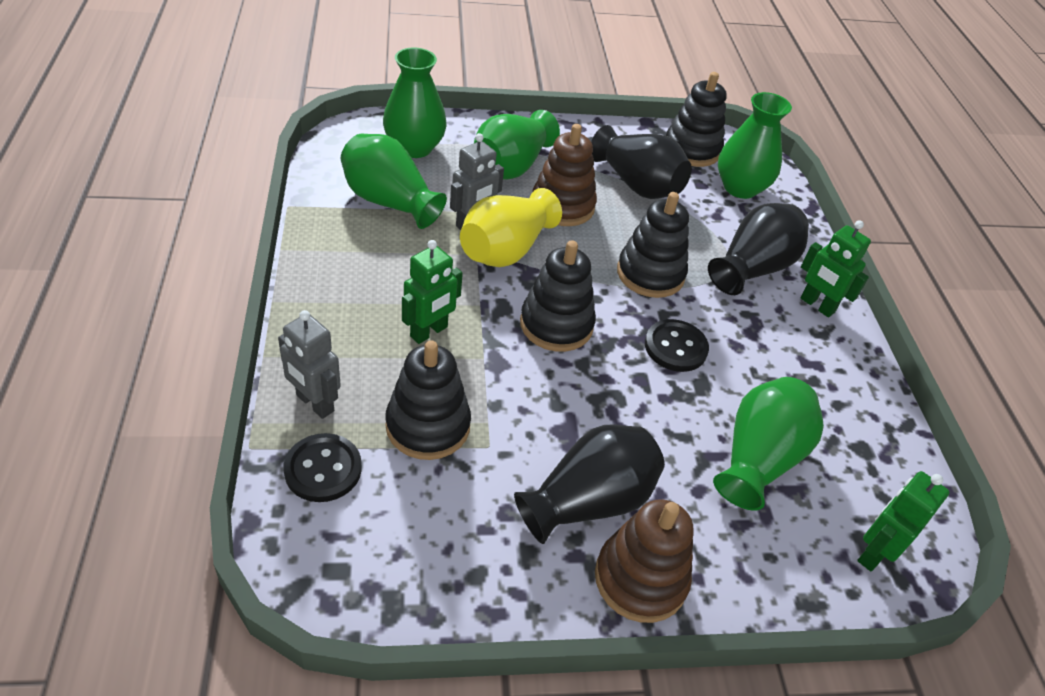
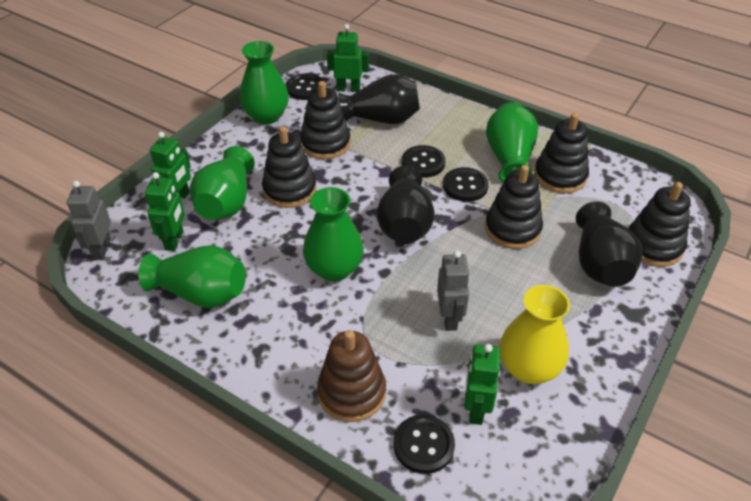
black button: [283,433,362,502] [645,319,709,372] = 2 -> [286,73,324,100] [393,415,455,474] [402,145,446,178] [443,167,489,202] = 4
black stacking toy: [385,340,471,460] [520,240,596,352] [617,192,689,298] [666,72,727,167] = 4 -> [262,126,316,208] [300,81,350,159] [485,165,543,249] [534,113,589,193] [628,182,691,267] = 5
brown stacking toy: [533,124,597,226] [595,499,694,623] = 2 -> [317,330,386,422] = 1
green robot: [402,240,463,344] [801,220,871,318] [857,471,949,572] = 3 -> [145,172,185,251] [150,132,191,198] [327,24,369,92] [464,344,500,425] = 4

